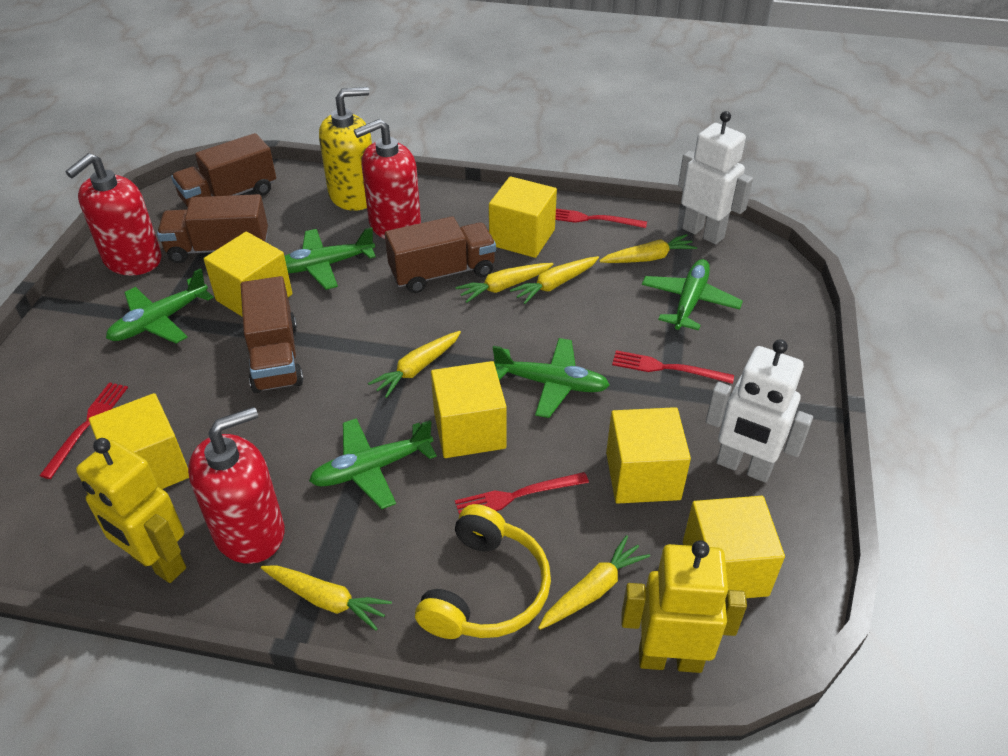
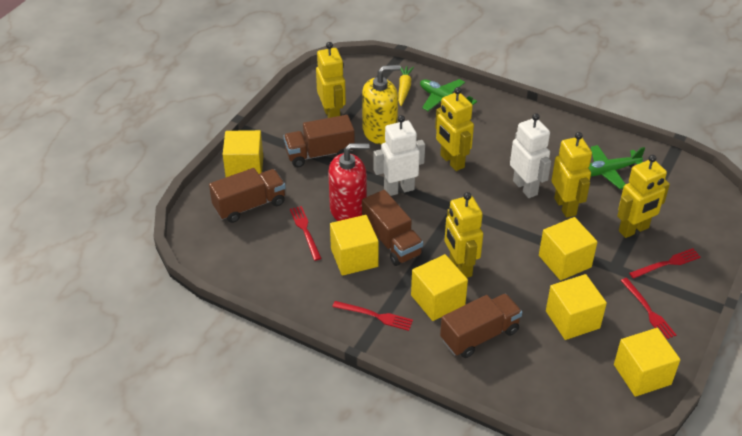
green plane: [106,268,214,344] [284,227,376,290] [309,418,437,509] [493,338,610,418] [642,259,743,330] = 5 -> [420,79,477,111] [589,145,645,189] = 2
red soap dispenser: [65,153,162,276] [188,407,284,564] [354,119,421,239] = 3 -> [328,143,370,221] = 1
yellow carrot: [261,565,392,631] [368,331,461,398] [456,263,554,303] [510,256,599,304] [538,535,650,630] [599,234,697,263] = 6 -> [398,66,414,106] = 1
yellow headphones: [415,504,551,639] = 1 -> none = 0
yellow robot: [76,438,186,583] [621,540,747,673] = 2 -> [316,42,346,118] [435,87,474,171] [445,192,483,278] [551,132,592,218] [617,155,670,238] = 5

